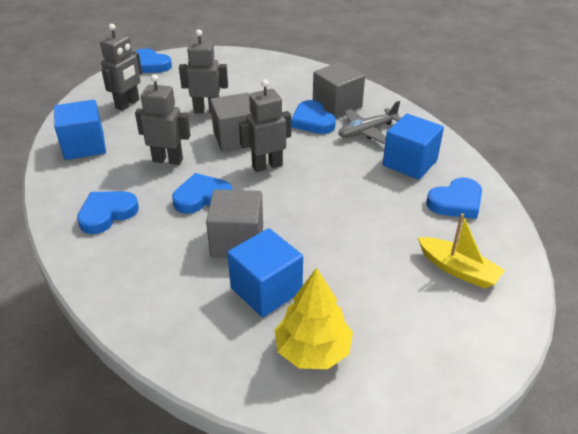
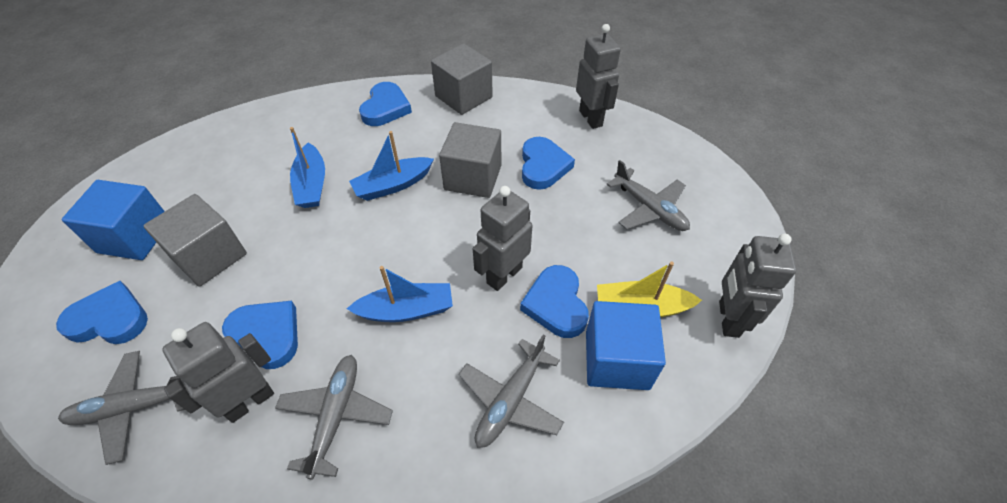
blue boat: none = 0 -> [290,127,325,208] [347,266,453,322] [349,131,434,201] = 3
blue cube: [54,100,106,160] [227,228,303,317] [383,114,444,180] = 3 -> [62,180,165,260] [586,301,666,390] = 2
grey plane: [338,101,401,144] = 1 -> [58,351,185,465] [275,355,393,480] [459,335,564,448] [606,160,690,231] = 4
yellow tree: [275,268,353,369] = 1 -> none = 0

